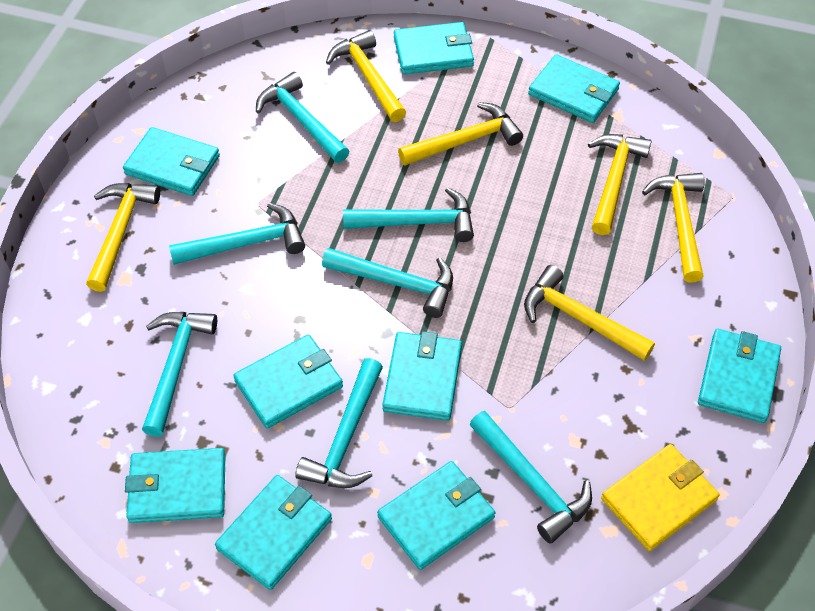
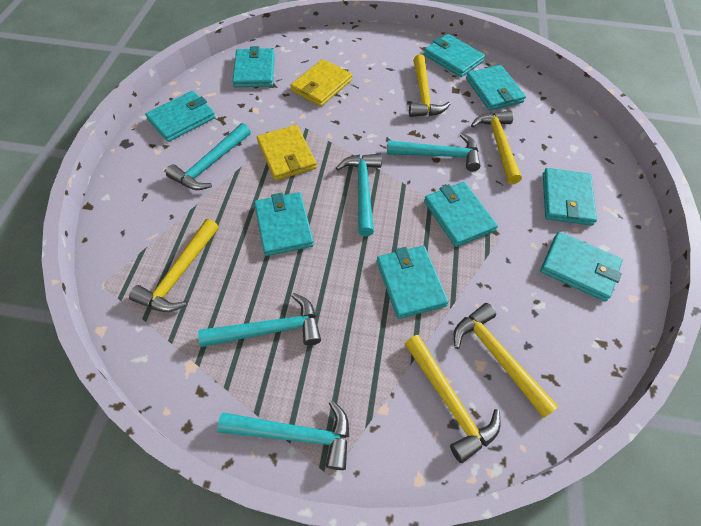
turquoise hammer: [142,312,217,437] [169,203,305,265] [256,72,349,163] [295,358,383,488] [322,248,453,318] [343,187,474,242] [469,411,592,544] = 7 -> [166,123,251,190] [198,293,321,347] [217,400,349,470] [336,154,382,236] [387,133,481,172] = 5
yellow hammer: [86,183,160,292] [326,30,406,122] [398,102,523,166] [524,265,655,361] [588,134,652,235] [642,173,704,282] = 6 -> [129,219,219,312] [405,335,500,463] [409,55,451,117] [454,303,559,418] [471,111,522,184] = 5
yellow wallet: [601,444,720,551] = 1 -> [257,125,317,181] [290,59,352,107] = 2

